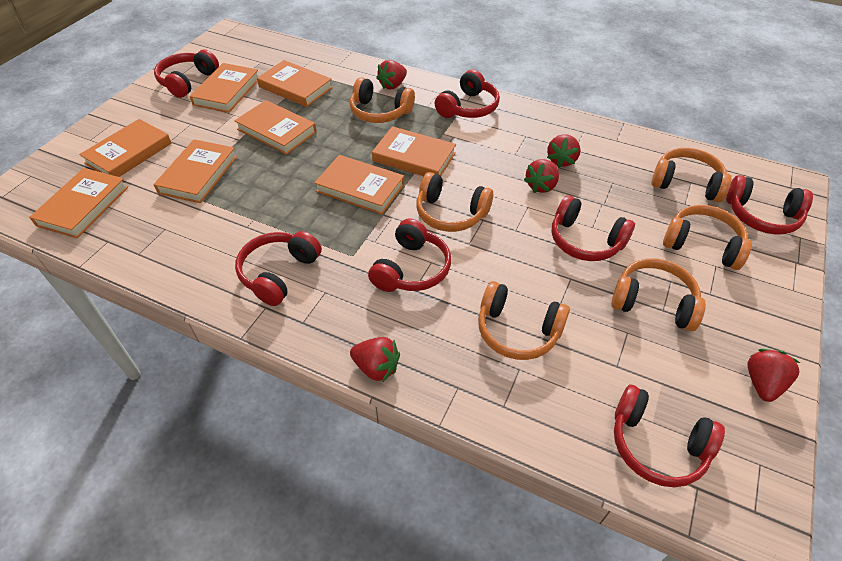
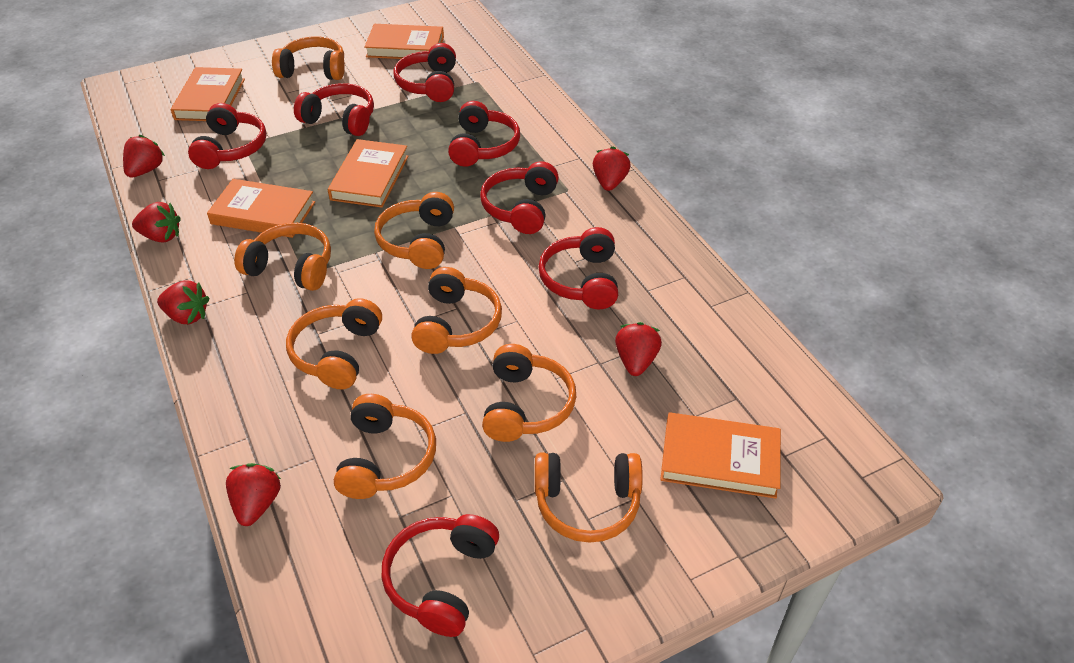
orange book: [29,168,128,238] [79,119,172,177] [154,139,237,203] [189,63,258,113] [235,100,316,155] [257,60,333,107] [314,155,404,214] [372,126,456,176] = 8 -> [171,67,245,121] [207,179,315,238] [328,139,408,208] [364,24,444,59] [660,412,781,498] = 5
orange headphones: [350,77,415,123] [416,172,493,232] [478,281,570,360] [611,258,706,331] [652,148,731,202] [663,205,752,270] = 6 -> [234,223,331,291] [272,36,345,80] [286,298,382,389] [334,394,436,499] [374,192,454,269] [411,267,502,354] [482,344,576,442] [535,453,643,543] = 8
red strawberry: [350,337,400,383] [376,60,407,90] [524,159,559,193] [547,134,581,168] [747,349,800,402] = 5 -> [123,135,165,178] [132,202,181,242] [157,280,210,324] [226,463,281,526] [593,147,631,191] [615,322,662,376] = 6

